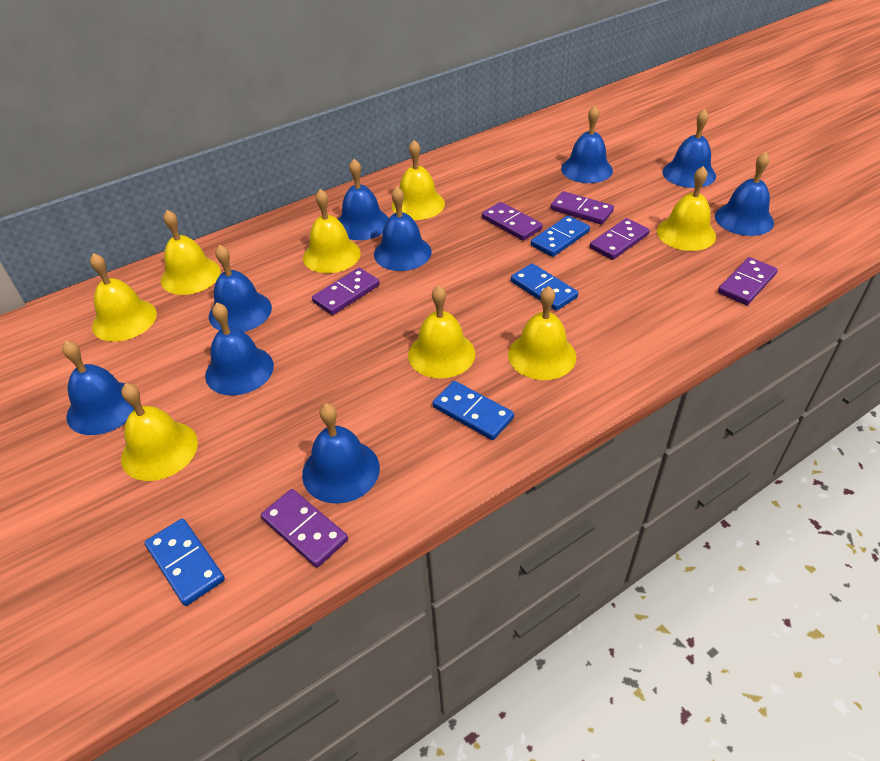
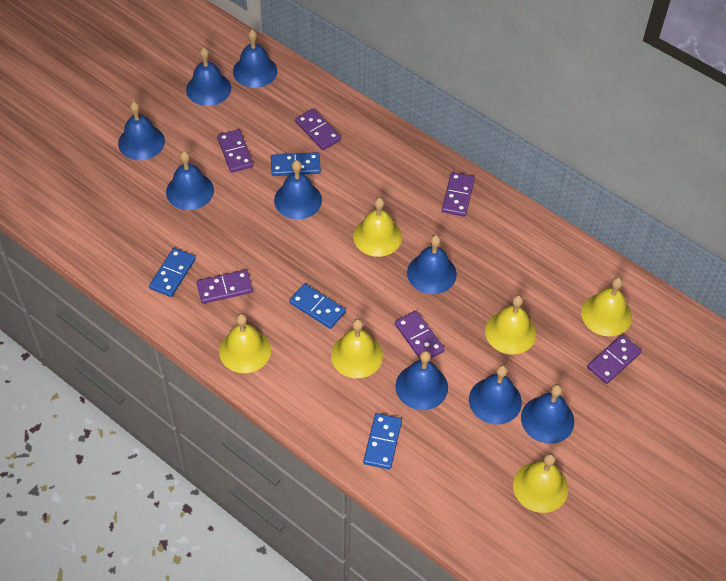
yellow bell: [90,253,157,342] [121,383,198,481] [161,210,221,295] [303,189,361,273] [392,140,445,220] [408,285,475,379] [508,286,576,380] [657,166,716,251] = 8 -> [219,313,271,373] [331,319,383,378] [353,197,402,257] [485,295,536,354] [513,453,568,513] [581,277,632,336] = 6

